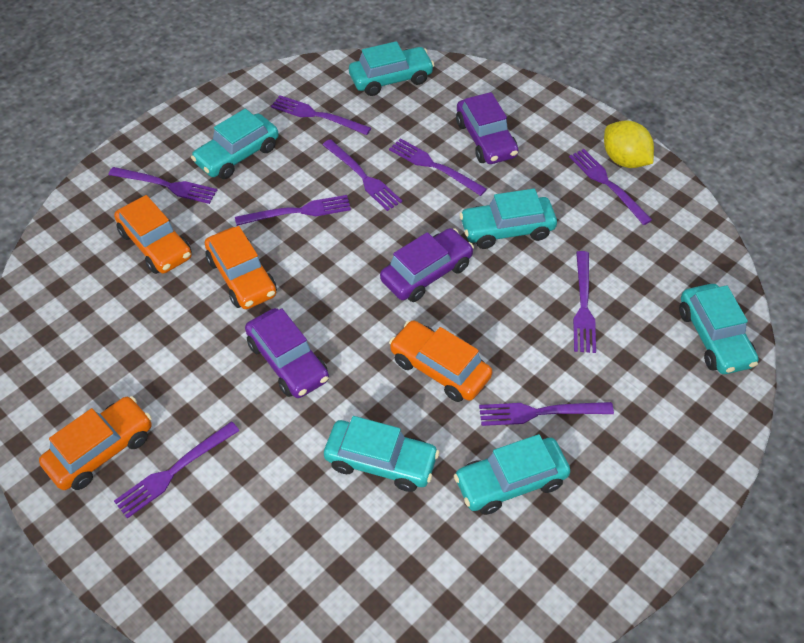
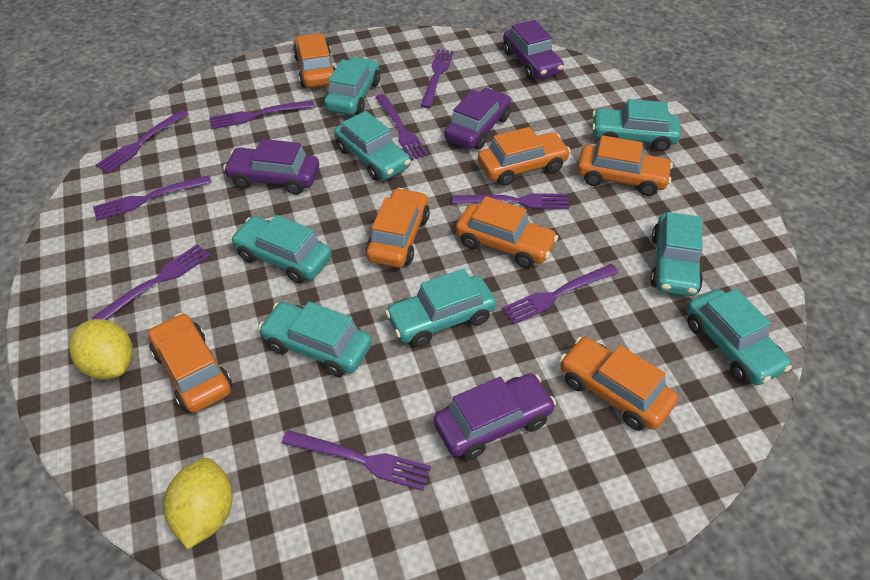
orange car: [39,396,152,490] [114,195,192,274] [205,226,277,309] [389,321,492,402] = 4 -> [148,313,232,413] [293,33,336,88] [366,188,430,268] [455,196,558,268] [478,127,571,186] [560,337,678,431] [577,135,673,196] = 7
purple car: [245,308,329,398] [380,228,474,302] [456,92,518,164] = 3 -> [223,139,319,195] [434,373,556,460] [445,88,511,150] [503,20,564,80] = 4
turquoise car: [191,109,279,179] [324,416,439,492] [349,41,434,96] [454,434,571,515] [459,188,557,249] [679,284,759,374] = 6 -> [231,215,332,284] [258,302,372,377] [324,57,380,115] [334,111,411,181] [385,269,496,347] [592,99,681,151] [650,212,703,296] [687,289,792,385] = 8
yellow lemon: [604,120,654,168] = 1 -> [69,319,133,380] [164,458,233,549] = 2

